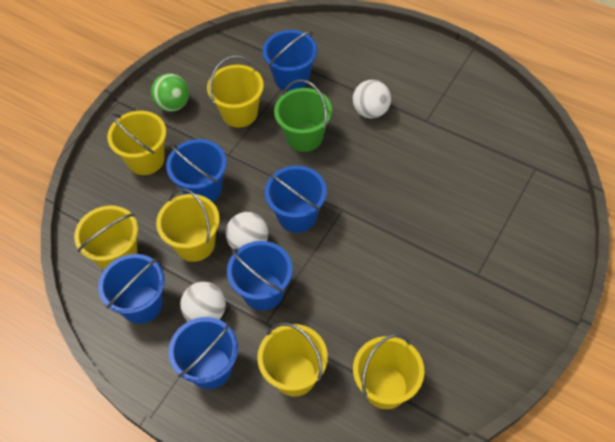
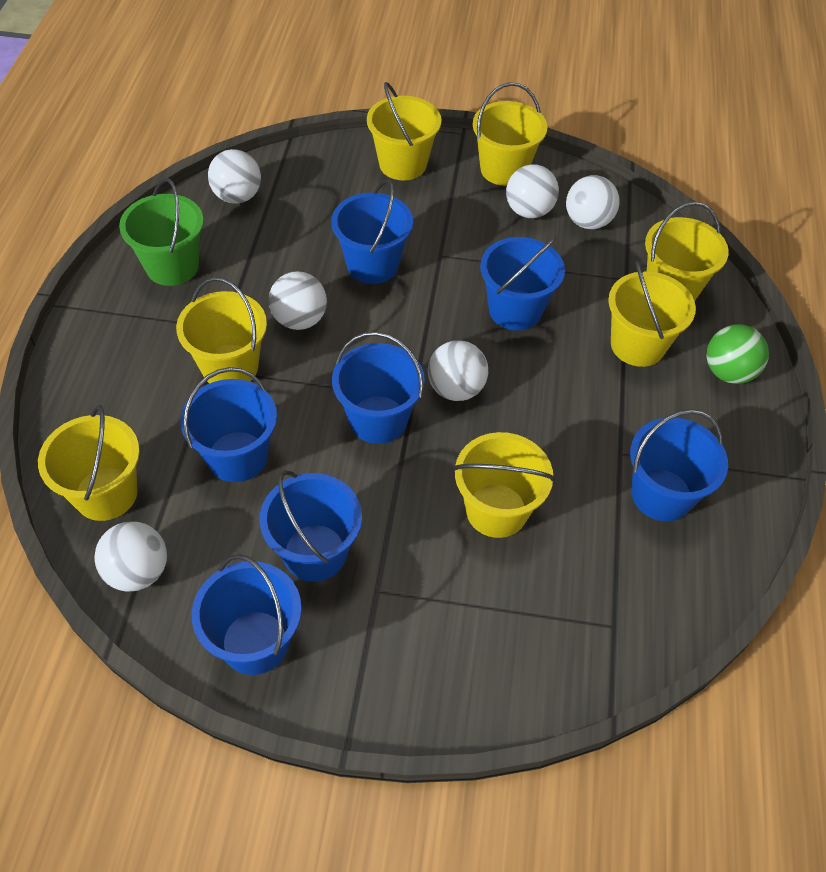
blue bucket: [98,254,165,324] [166,139,227,202] [168,317,238,389] [227,241,293,311] [262,30,317,91] [265,166,327,233] = 6 -> [180,367,277,482] [192,554,302,675] [259,470,362,582] [331,180,413,284] [332,332,425,444] [480,236,565,330] [630,409,728,521] = 7
white ball: [180,282,226,321] [226,212,268,249] [353,80,391,119] = 3 -> [94,521,167,592] [208,149,261,204] [269,271,327,330] [428,340,488,401] [506,164,559,218] [566,175,620,229] = 6
yellow bucket: [74,206,138,270] [107,111,166,175] [156,188,220,262] [207,56,264,128] [257,322,328,397] [353,334,424,409] = 6 -> [38,405,140,521] [176,277,267,384] [367,82,441,180] [453,432,555,538] [473,82,547,186] [608,260,696,367] [645,202,729,301] = 7

